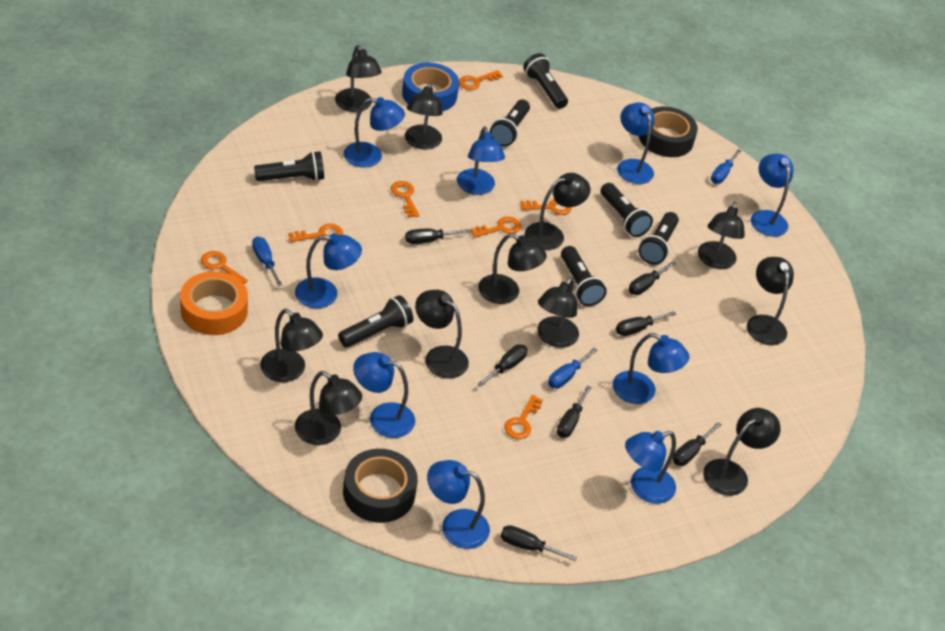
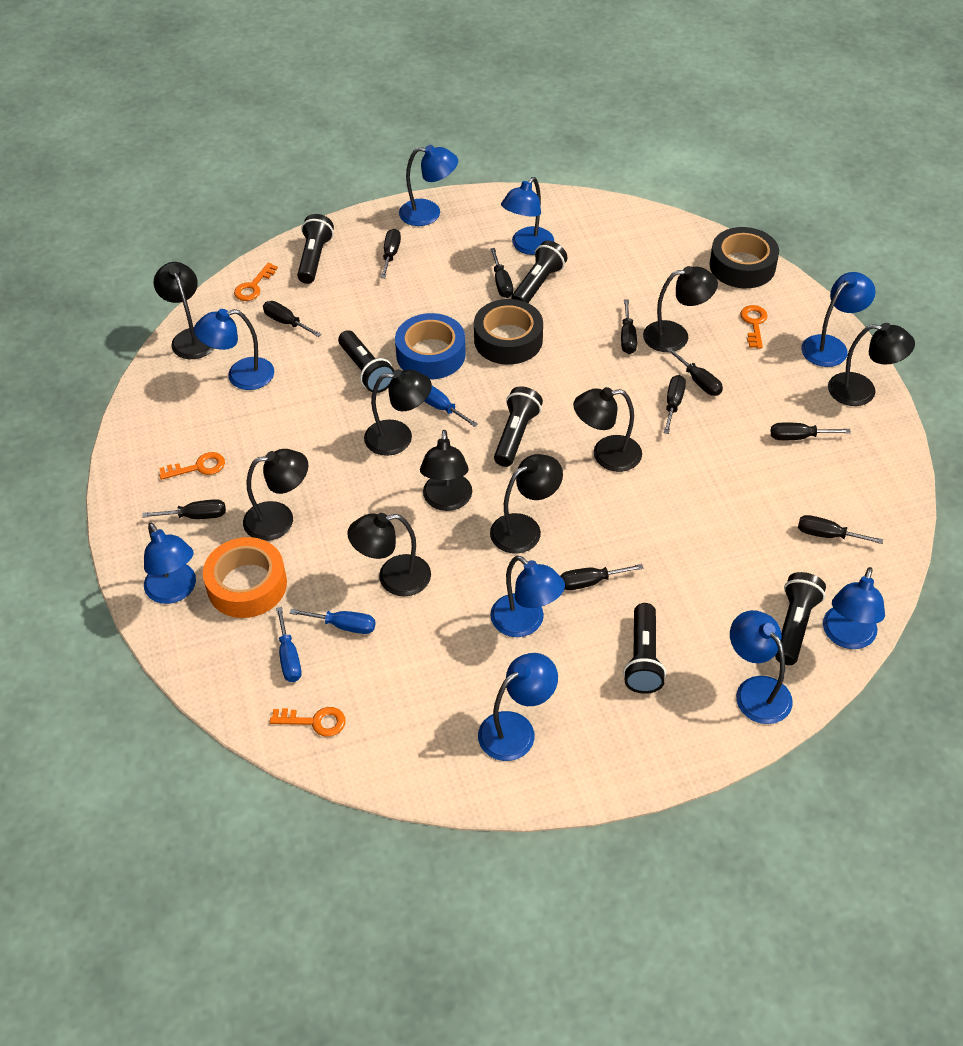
black flashlight: [254,151,324,181] [338,295,413,347] [490,100,530,146] [523,53,568,109] [561,246,607,306] [601,183,653,237] [638,212,679,265] = 7 -> [297,214,334,284] [338,330,395,393] [494,387,543,467] [511,241,568,303] [623,603,666,694] [775,572,826,665] = 6
black lamp: [260,309,323,382] [295,371,362,445] [335,45,382,112] [405,82,442,150] [415,290,469,379] [478,233,547,304] [525,173,590,250] [537,277,579,348] [698,202,745,269] [703,408,780,496] [747,257,794,345] = 11 -> [154,262,214,359] [243,449,308,541] [347,513,431,596] [364,369,432,456] [420,430,472,511] [490,454,563,554] [573,387,642,472] [643,266,718,352] [828,323,915,406] = 9
black screwdriver: [405,229,470,244] [477,344,527,387] [500,525,577,562] [557,385,592,438] [616,311,676,336] [629,261,676,295] [673,422,721,466] = 7 -> [142,499,226,519] [263,301,321,337] [381,229,401,278] [490,248,513,298] [561,564,644,590] [621,300,637,354] [664,375,686,434] [667,348,723,396] [771,423,851,440] [798,515,883,544] = 10
orange key: [201,251,248,284] [288,224,343,242] [391,181,419,218] [459,70,503,90] [470,217,521,238] [504,395,543,439] [520,199,572,215] = 7 -> [159,452,225,480] [234,263,278,301] [270,707,346,737] [740,305,768,349] = 4

